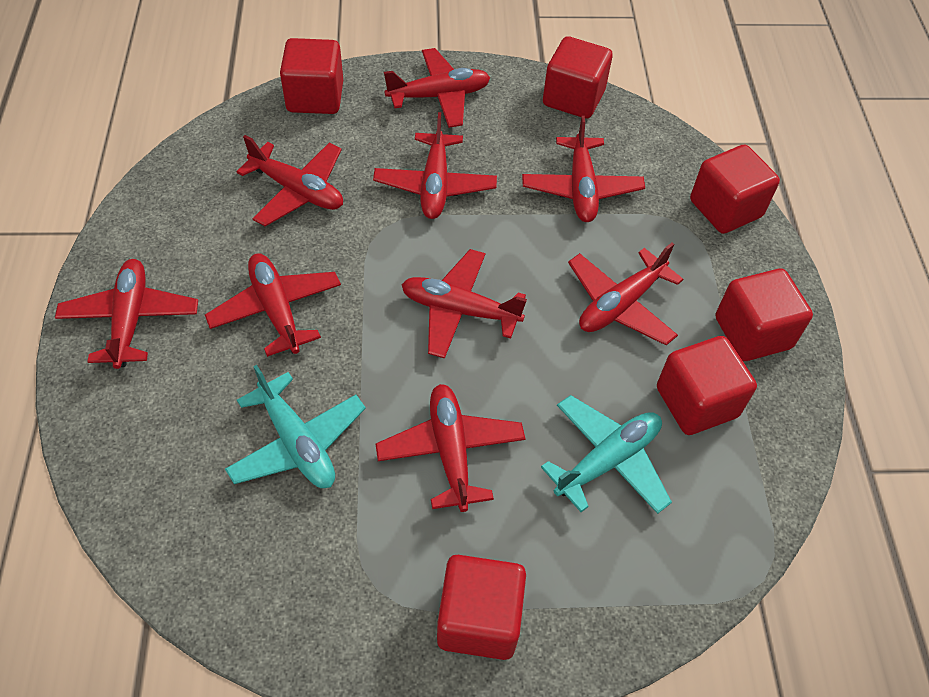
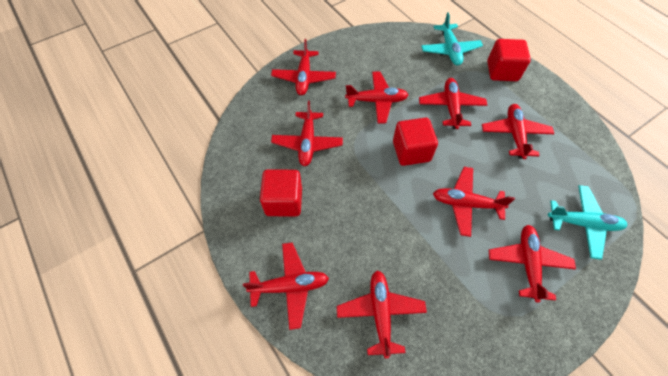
red cube: [280,38,343,114] [437,555,526,660] [543,36,613,119] [657,336,757,435] [690,145,780,234] [716,269,813,361] = 6 -> [260,169,302,217] [393,118,438,166] [487,39,531,81] = 3

